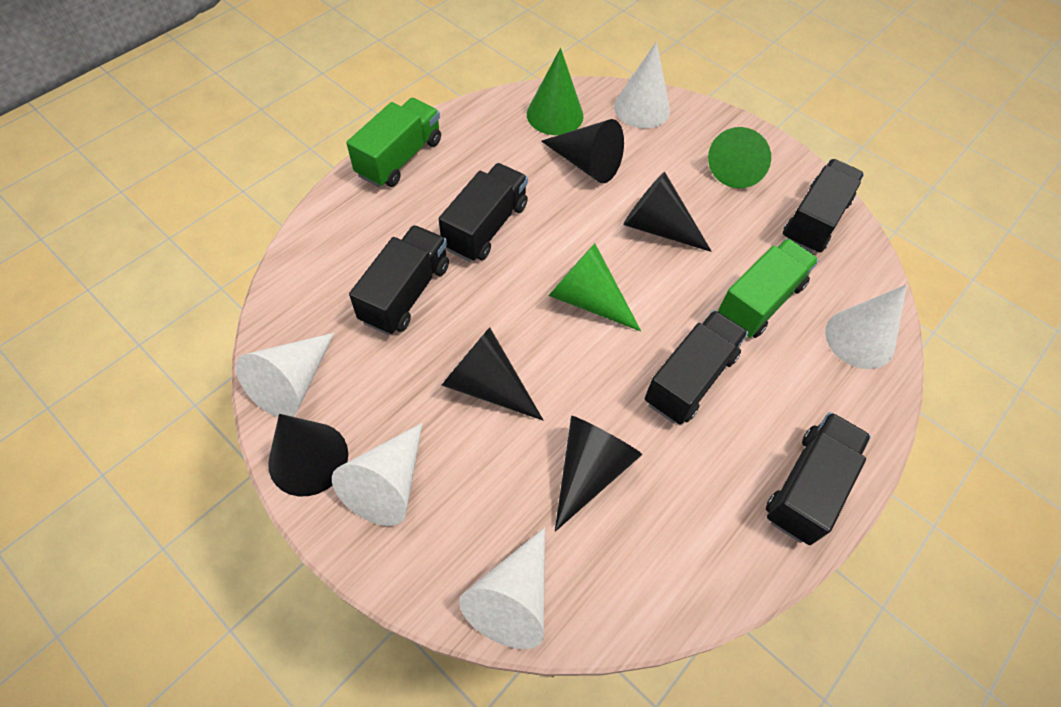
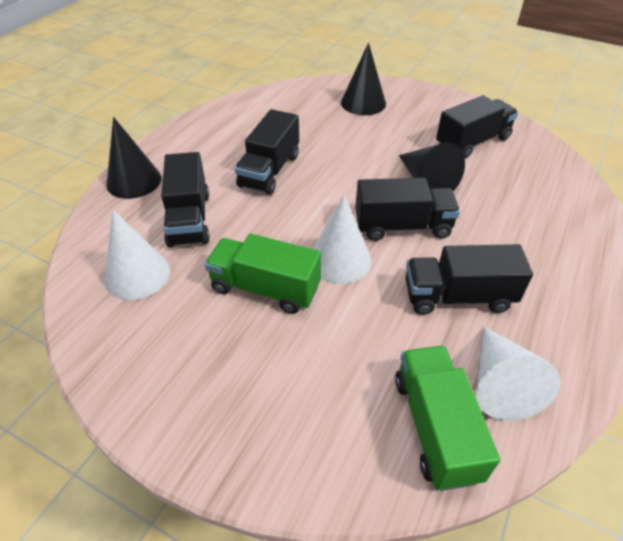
black cone: [268,414,348,496] [442,327,543,420] [541,119,624,183] [555,416,642,532] [623,172,712,252] = 5 -> [106,117,161,199] [341,43,386,115] [399,143,465,191] = 3
green cone: [527,48,584,135] [548,243,641,331] [708,127,771,188] = 3 -> none = 0
white cone: [236,333,334,417] [332,423,423,526] [459,527,545,649] [614,42,670,129] [825,285,907,369] = 5 -> [104,210,170,300] [313,195,371,284] [476,326,560,421] = 3

